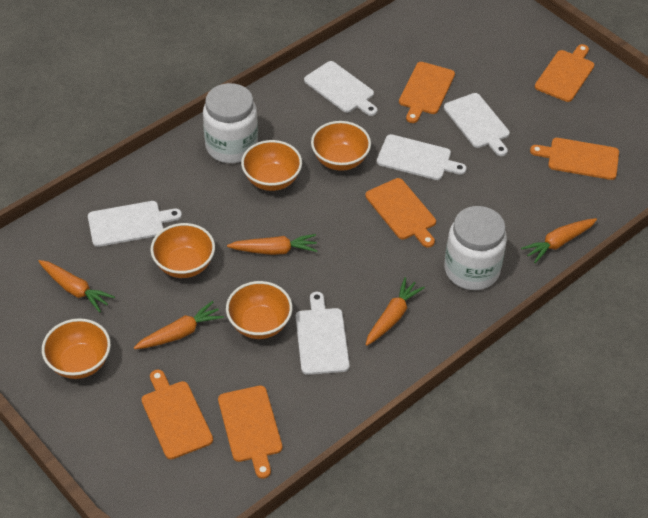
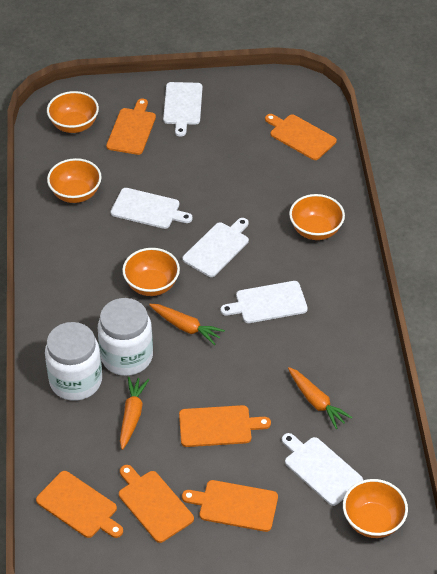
orange carrot: [38,260,115,312] [134,301,224,349] [227,234,318,255] [366,277,425,346] [521,218,597,263] = 5 -> [120,377,149,450] [149,304,225,345] [288,367,353,429] = 3

